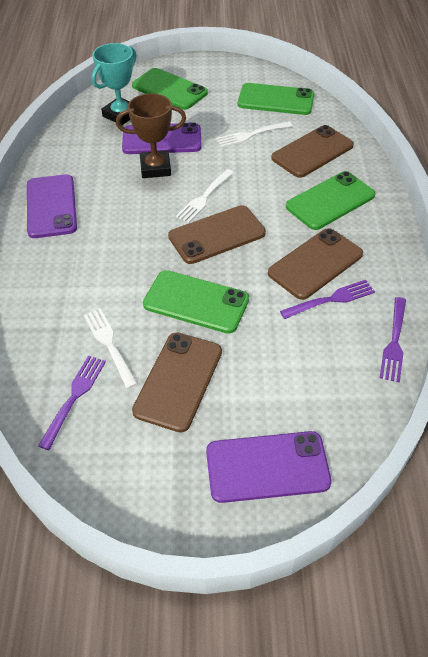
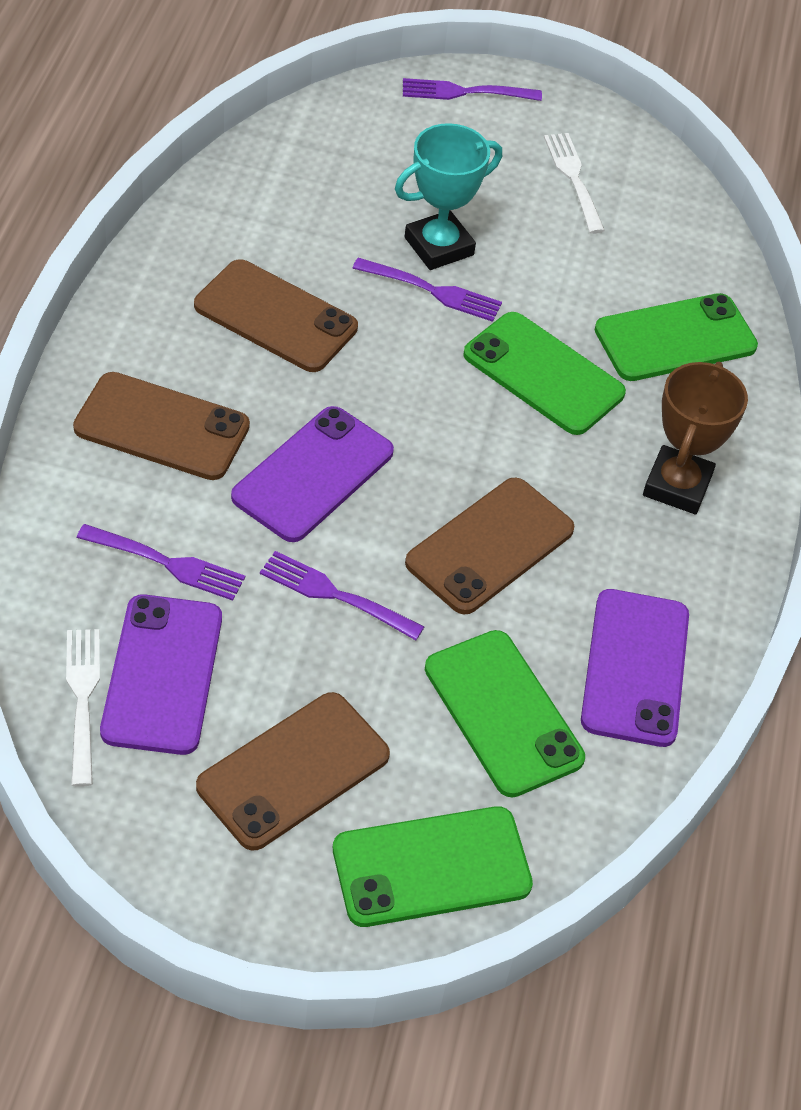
purple fork: [38,355,106,450] [280,280,375,319] [380,297,406,383] = 3 -> [76,524,245,601] [260,551,424,640] [352,258,502,322] [403,78,542,101] = 4
white fork: [84,308,138,389] [176,169,234,223] [216,121,292,147] = 3 -> [66,629,100,787] [544,133,605,234] = 2

